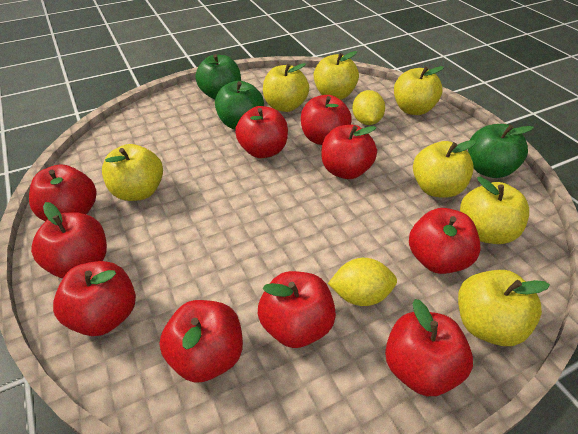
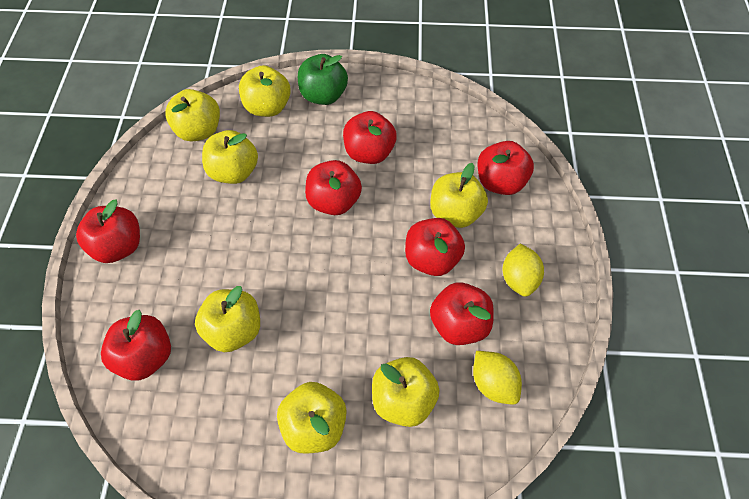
green apple: [195,54,241,100] [215,81,264,129] [468,124,534,178] = 3 -> [298,54,348,105] = 1
red apple: [29,164,97,221] [31,202,107,278] [53,261,136,336] [159,300,243,383] [235,106,288,158] [258,271,336,348] [301,95,352,145] [321,125,377,179] [385,299,473,396] [409,208,481,274] = 10 -> [76,200,140,263] [101,310,171,381] [305,160,362,215] [343,111,397,164] [405,218,465,276] [430,282,494,345] [478,141,534,195] = 7

